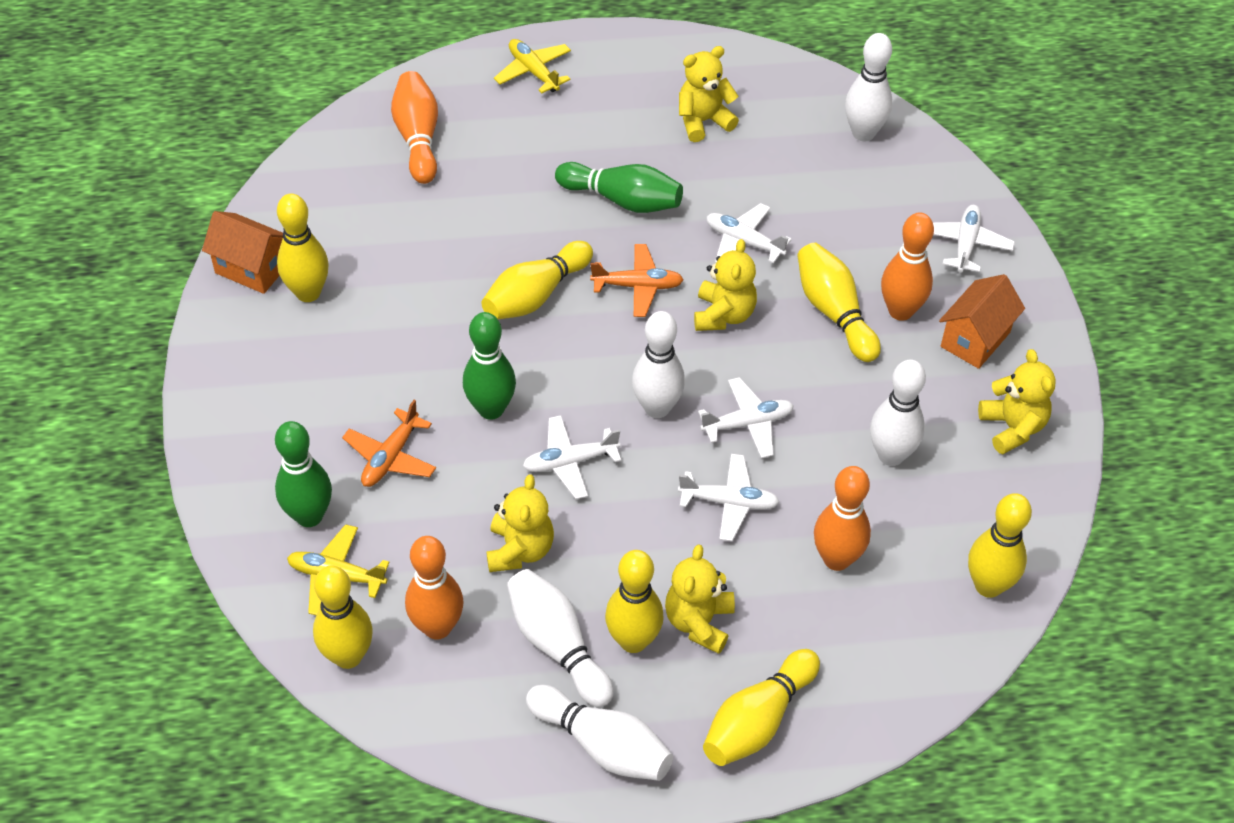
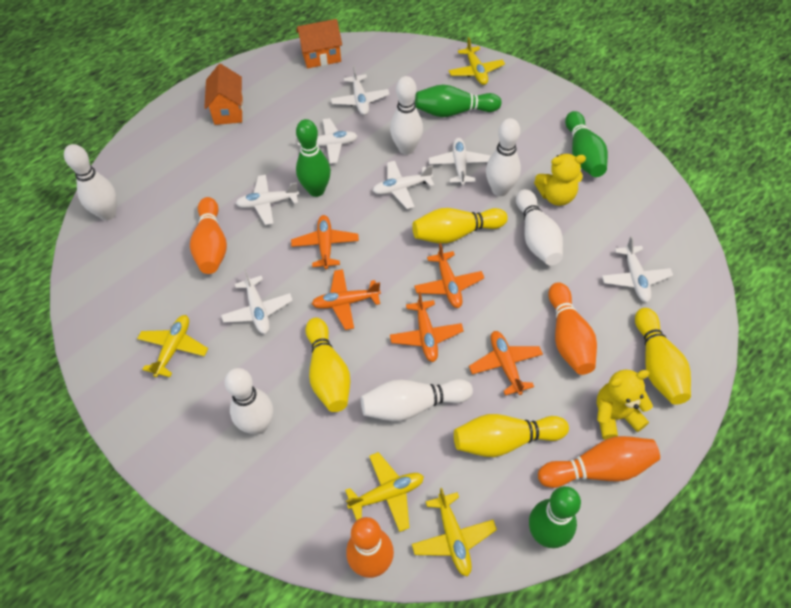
green bowling pin: [275,421,332,527] [463,312,516,420] [555,162,683,213] = 3 -> [296,119,331,197] [415,85,502,117] [529,486,581,548] [565,111,608,177] = 4
orange plane: [342,400,436,487] [590,244,684,317] = 2 -> [291,215,359,269] [312,269,381,330] [390,292,464,362] [414,243,484,308] [469,331,543,395] = 5
white bowling pin: [507,569,614,707] [526,685,673,781] [632,311,685,418] [845,33,892,142] [870,359,926,466] = 5 -> [64,144,117,220] [225,368,273,434] [361,379,473,421] [390,76,423,155] [486,118,521,196] [516,189,563,265] = 6
white plane: [523,415,622,499] [678,454,779,541] [698,377,794,459] [706,203,792,263] [933,205,1015,273] = 5 -> [221,269,293,334] [236,175,299,225] [297,118,357,164] [331,65,390,115] [373,161,434,209] [429,138,491,185] [602,236,673,302] = 7
yellow bowling pin: [277,194,329,302] [313,566,373,669] [482,241,593,320] [605,550,664,653] [703,649,820,766] [797,243,881,362] [968,493,1032,598] = 7 -> [305,318,350,412] [412,208,508,244] [454,414,569,457] [635,308,691,404] = 4
yellow plane: [287,524,390,615] [494,39,571,93] = 2 -> [137,315,208,377] [345,452,424,532] [412,488,497,577] [449,37,505,85] = 4
yellow teddy bear: [486,474,554,572] [665,544,735,654] [679,46,739,142] [694,239,757,331] [978,349,1056,454] = 5 -> [534,154,586,206] [597,370,653,440] = 2

